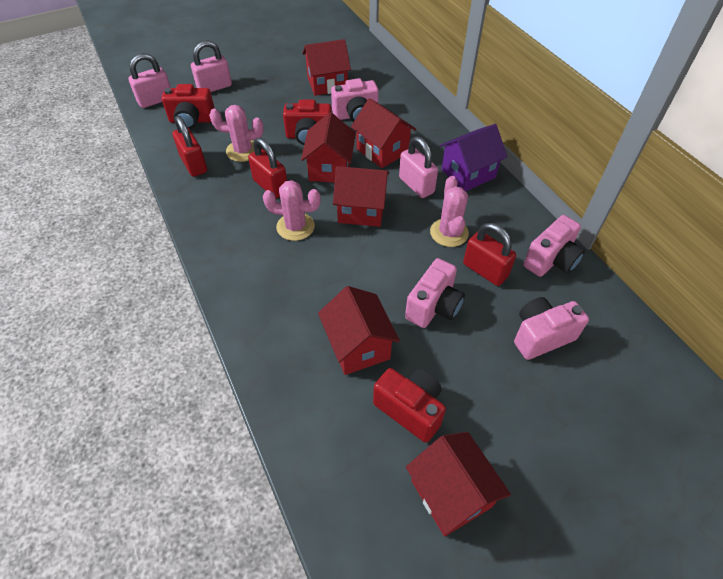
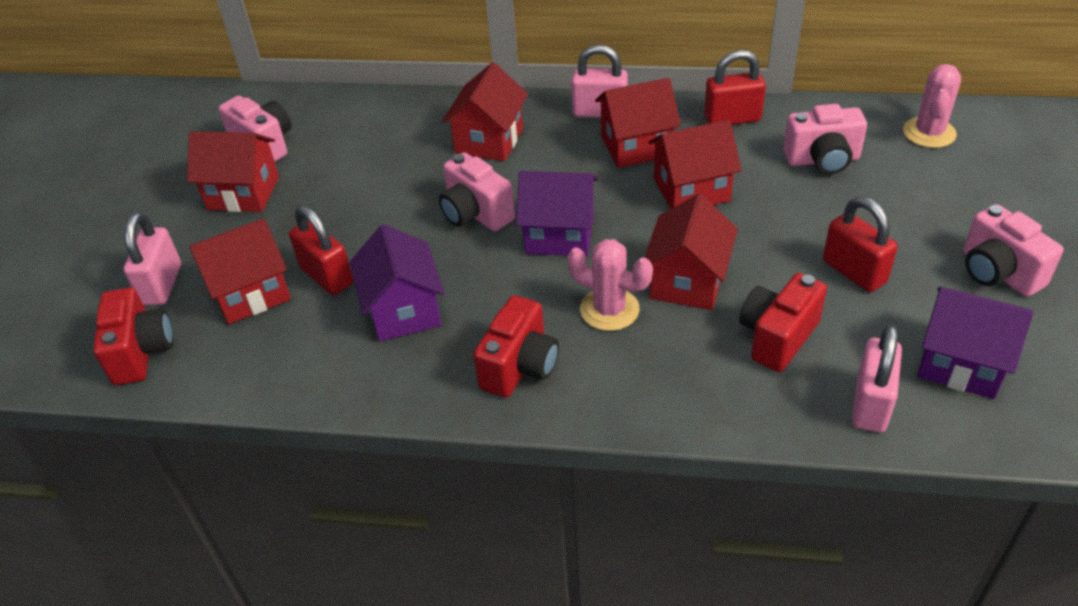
pink cactus: [209,105,264,162] [263,180,321,241] [430,176,469,247] = 3 -> [567,239,653,331] [903,64,961,148] = 2
purple house: [440,124,507,191] = 1 -> [349,224,445,342] [516,171,598,257] [917,287,1034,399] = 3

